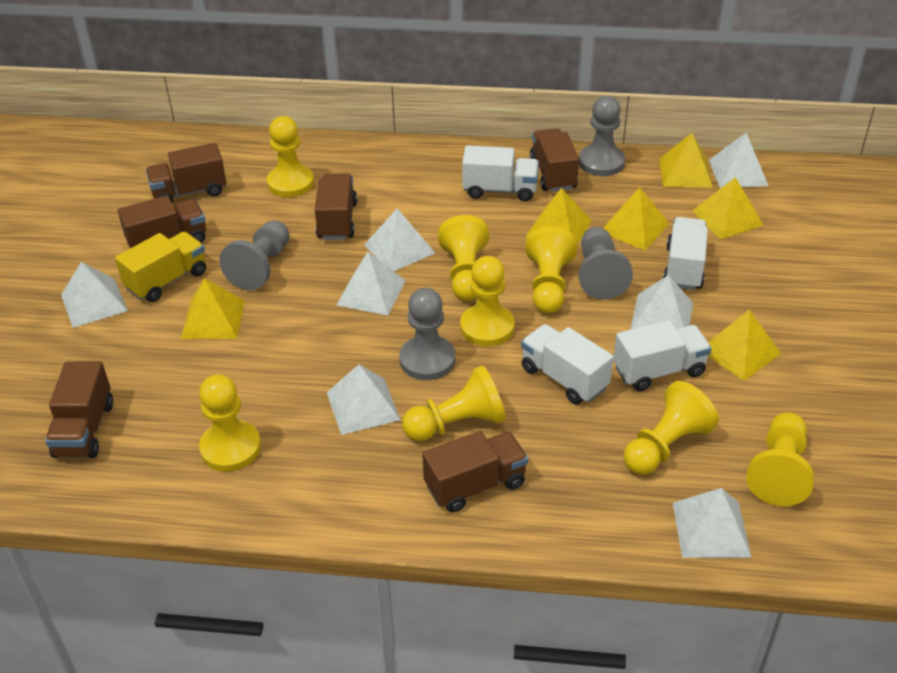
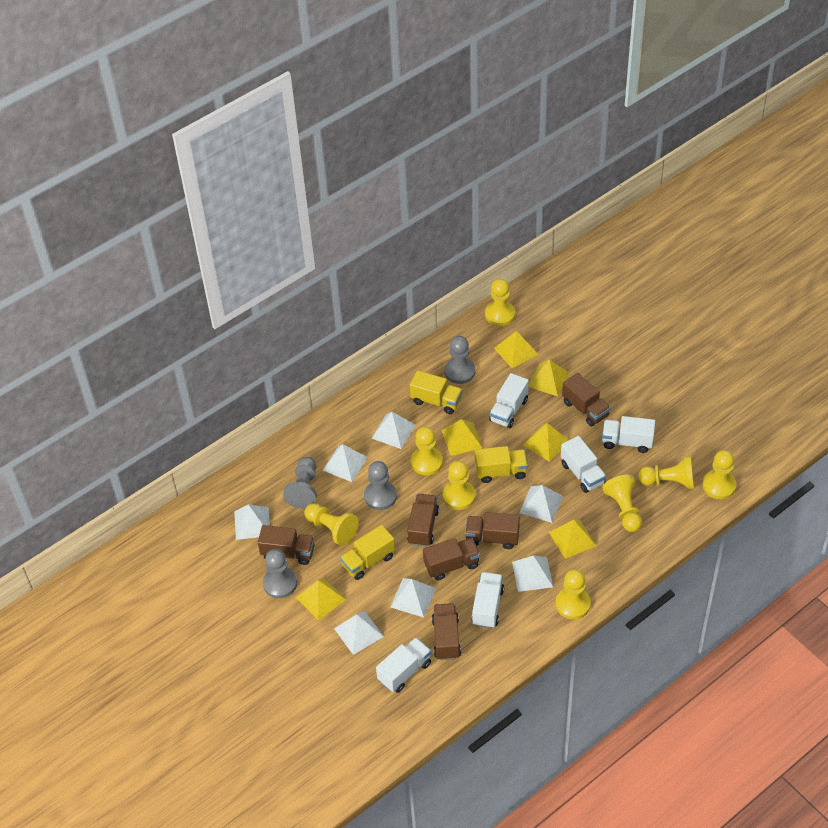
white truck: [462,145,539,202] [521,324,614,405] [613,320,712,391] [663,217,708,290] = 4 -> [376,637,431,693] [471,572,504,628] [489,373,529,428] [561,436,606,493] [602,416,655,453] = 5
yellow truck: [115,232,206,302] = 1 -> [340,525,395,580] [410,370,463,414] [475,446,528,483] = 3

